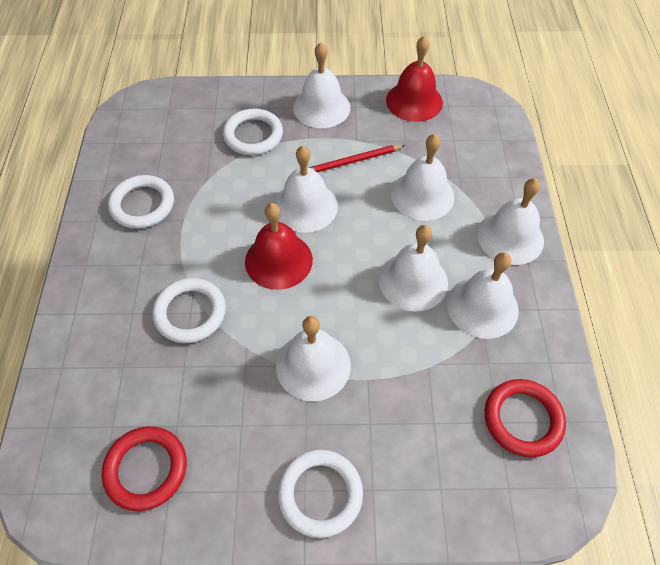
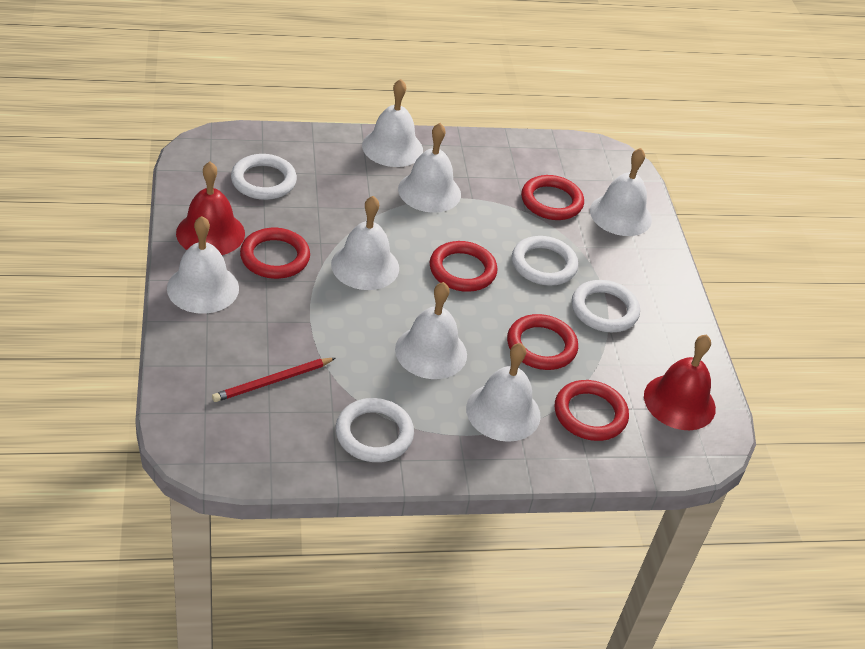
red ring: [102,426,187,511] [485,379,566,457] = 2 -> [240,228,310,279] [430,241,498,292] [507,314,578,370] [521,175,584,220] [555,380,629,441] = 5

